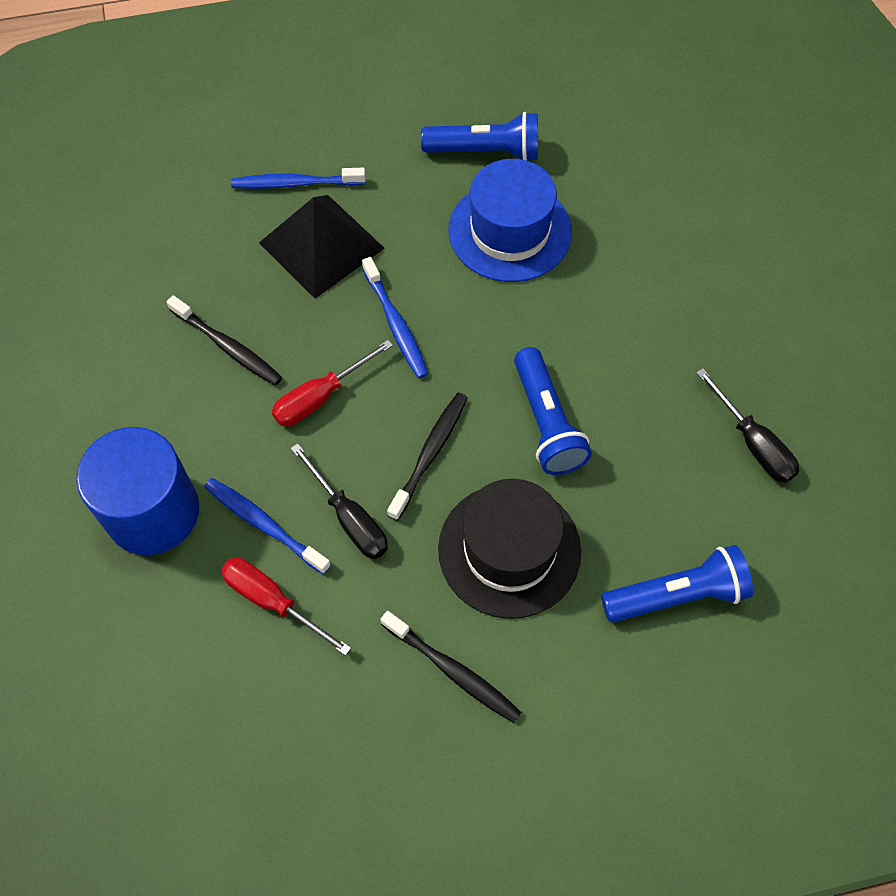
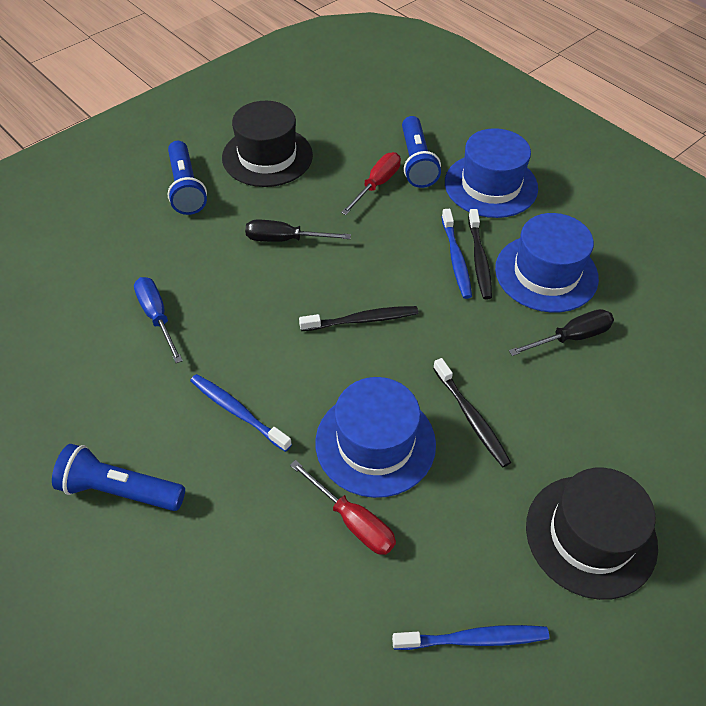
black hat: [438,479,581,619] = 1 -> [222,101,313,187] [526,468,658,600] = 2
black pyramid: [259,195,385,299] = 1 -> none = 0
blue cylinder: [76,427,199,555] = 1 -> none = 0
blue hat: [448,159,572,282] = 1 -> [315,377,436,498] [445,128,538,218] [495,213,599,313] = 3
blue screwdriver: none = 0 -> [134,277,183,363] = 1

